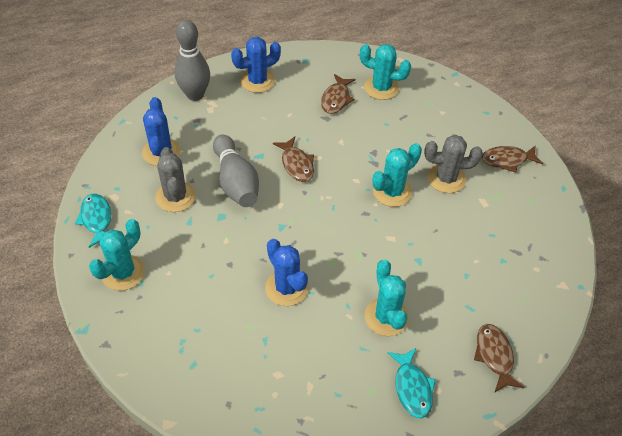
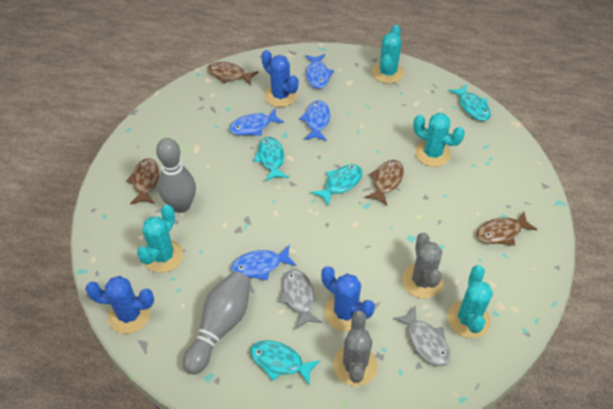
blue fish: none = 0 -> [229,108,284,136] [231,245,296,280] [300,100,330,141] [305,54,334,89] = 4
grey fish: none = 0 -> [279,269,322,329] [393,306,450,367] = 2
turquoise fish: [75,194,111,248] [388,347,436,418] = 2 -> [250,340,320,386] [253,137,289,182] [311,165,363,207] [449,84,491,121] = 4

